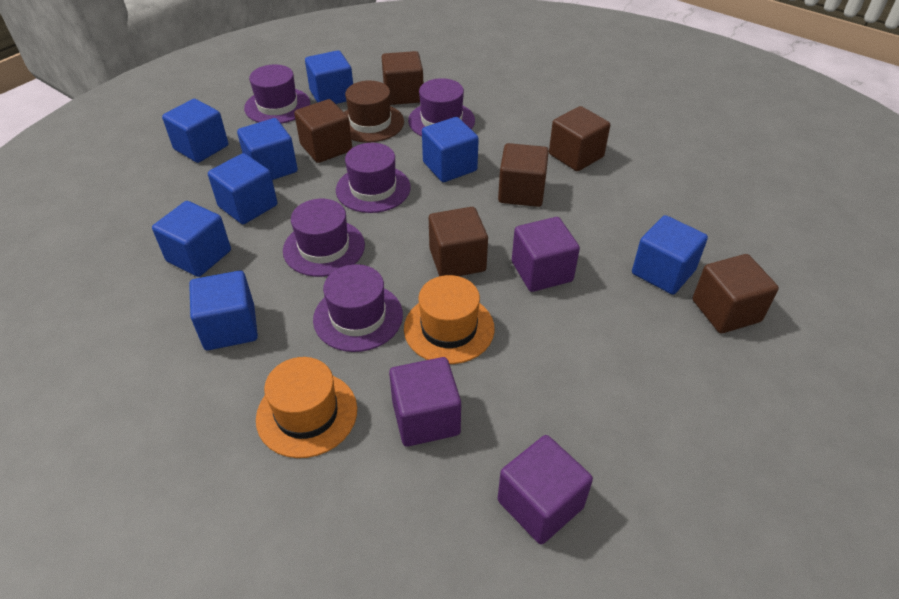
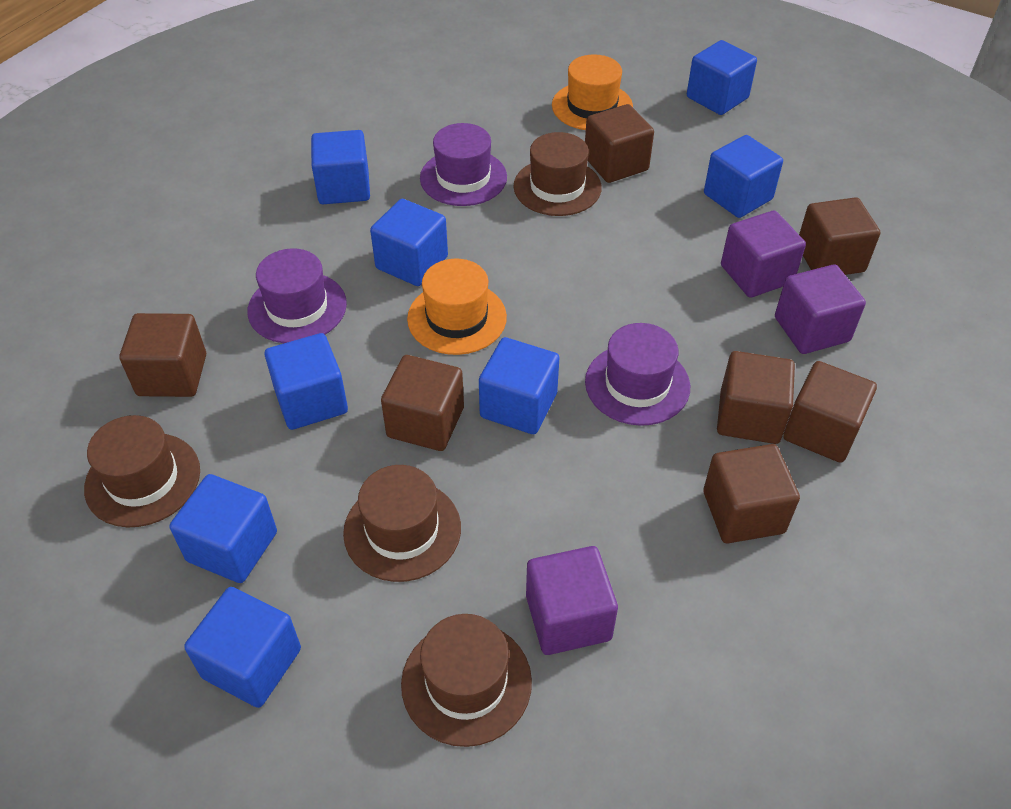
brown cube: [294,99,352,163] [382,51,423,105] [429,207,488,276] [498,143,549,207] [549,106,610,171] [693,254,779,333] = 6 -> [120,313,206,397] [381,355,464,451] [585,104,654,183] [703,444,800,543] [717,351,795,444] [783,361,877,463] [799,197,880,275] = 7
brown hat: [344,81,404,143] = 1 -> [84,415,200,527] [343,465,461,582] [401,614,532,747] [513,132,602,216] = 4
purple hat: [244,65,310,124] [283,199,365,277] [313,264,403,352] [336,143,411,213] [408,78,475,136] = 5 -> [247,248,347,343] [420,123,507,206] [585,323,690,426] = 3

